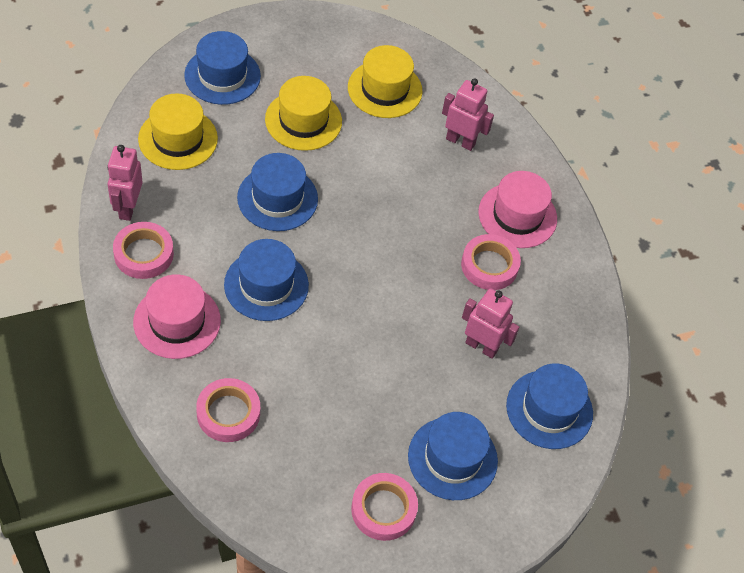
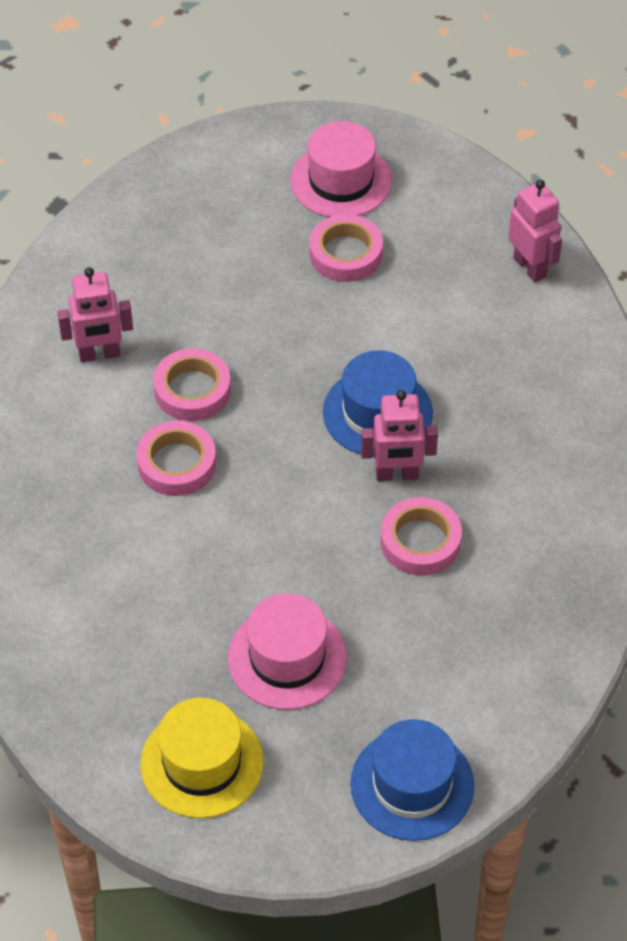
blue hat: [184,31,261,105] [224,239,309,321] [237,153,318,231] [408,412,498,500] [506,363,593,449] = 5 -> [323,350,433,457] [350,719,474,841] = 2
yellow hat: [138,93,218,170] [265,76,342,151] [348,45,423,118] = 3 -> [140,698,264,818] = 1

